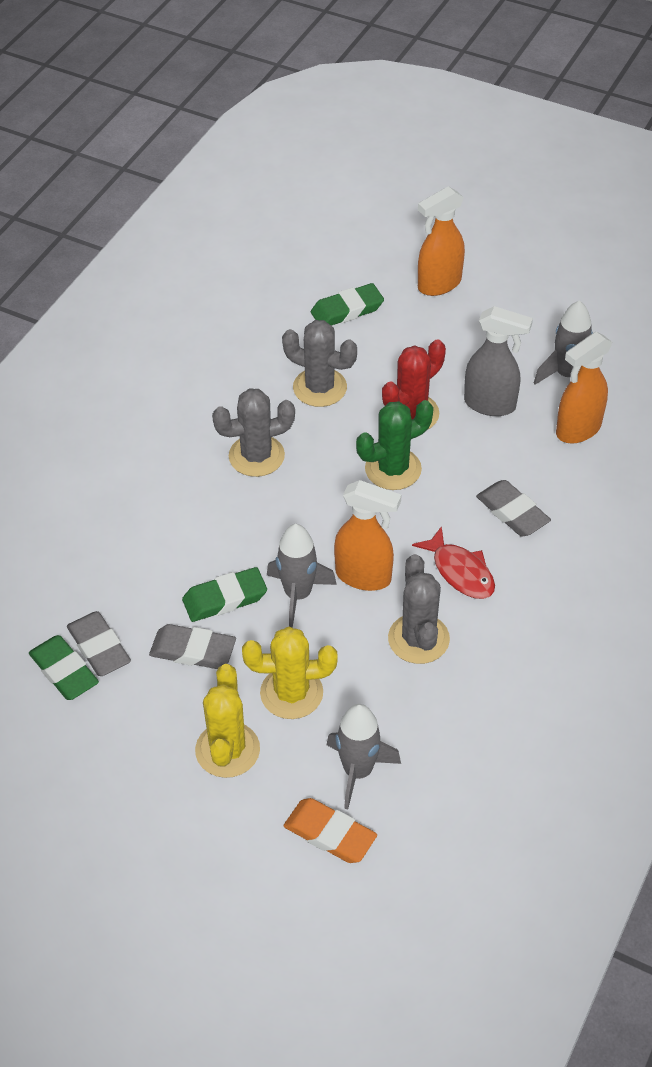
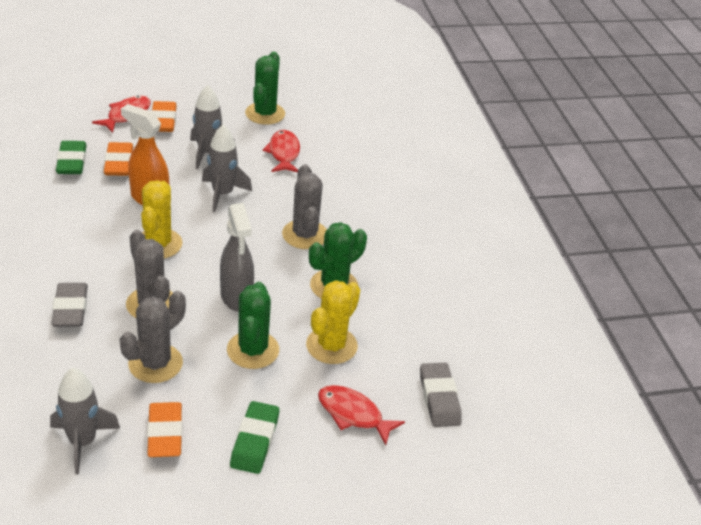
green cactus: [356,400,434,490] = 1 -> [227,282,279,369] [245,52,285,125] [309,222,367,298] = 3
green eraser: [29,635,99,700] [182,567,267,622] [311,283,384,326] = 3 -> [56,141,87,174] [230,401,279,474] = 2
grey eraser: [67,611,131,676] [149,624,236,669] [476,480,551,537] = 3 -> [51,283,88,327] [420,363,462,427] = 2
orange eraser: [284,798,377,863] = 1 -> [104,142,133,176] [147,402,182,457] [151,101,177,132] = 3
orange spray bottle: [334,480,401,591] [418,186,465,296] [556,332,613,444] = 3 -> [121,104,169,205] = 1
red cactus: [382,339,446,429] = 1 -> none = 0
red fish: [412,526,495,599] = 1 -> [92,96,151,133] [263,130,300,172] [318,385,405,445] = 3

